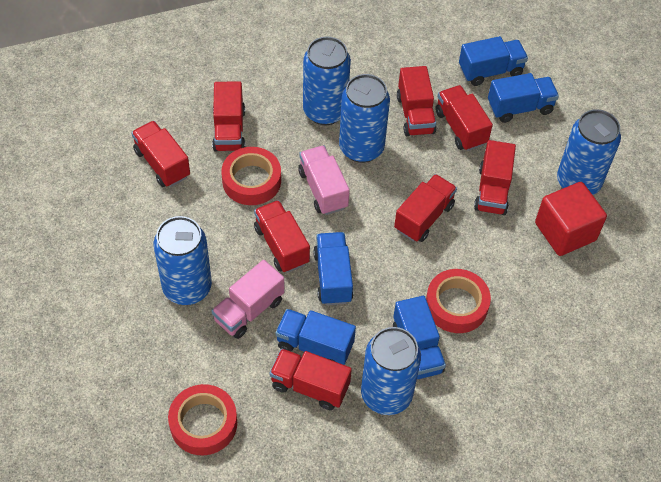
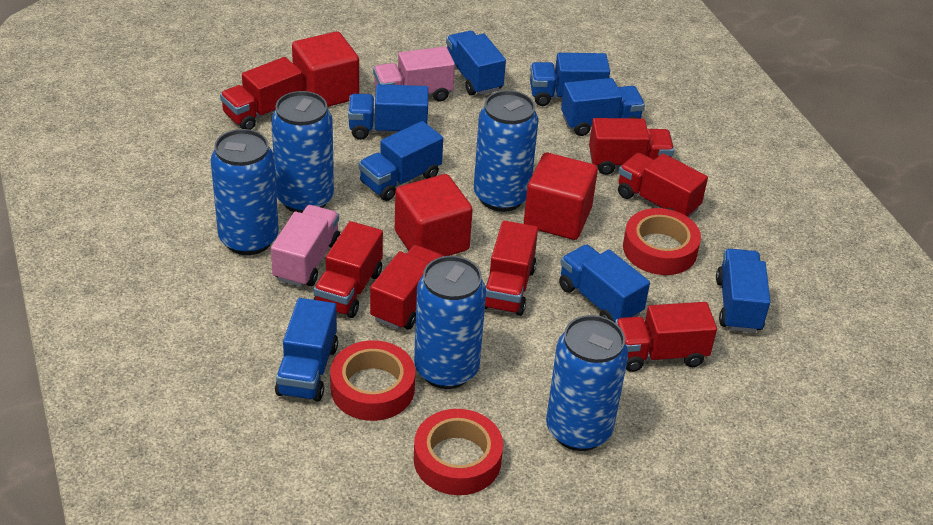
blue truck: [276,309,356,365] [313,232,354,305] [393,296,446,379] [459,36,528,86] [488,73,559,123] = 5 -> [275,298,338,402] [348,84,428,140] [359,121,443,201] [446,31,506,95] [530,53,610,106] [559,244,650,322] [561,78,645,136] [716,249,770,333] = 8
red cube: [535,182,607,256] = 1 -> [292,31,359,107] [395,174,473,256] [524,153,598,240] = 3
red truck: [131,121,190,187] [212,81,245,152] [254,200,310,273] [270,349,352,410] [394,174,457,242] [397,66,437,136] [435,85,493,151] [474,140,516,215] = 8 -> [220,57,303,130] [314,221,383,318] [370,245,444,330] [485,220,538,316] [589,118,674,175] [615,302,717,372] [618,153,708,218] = 7

